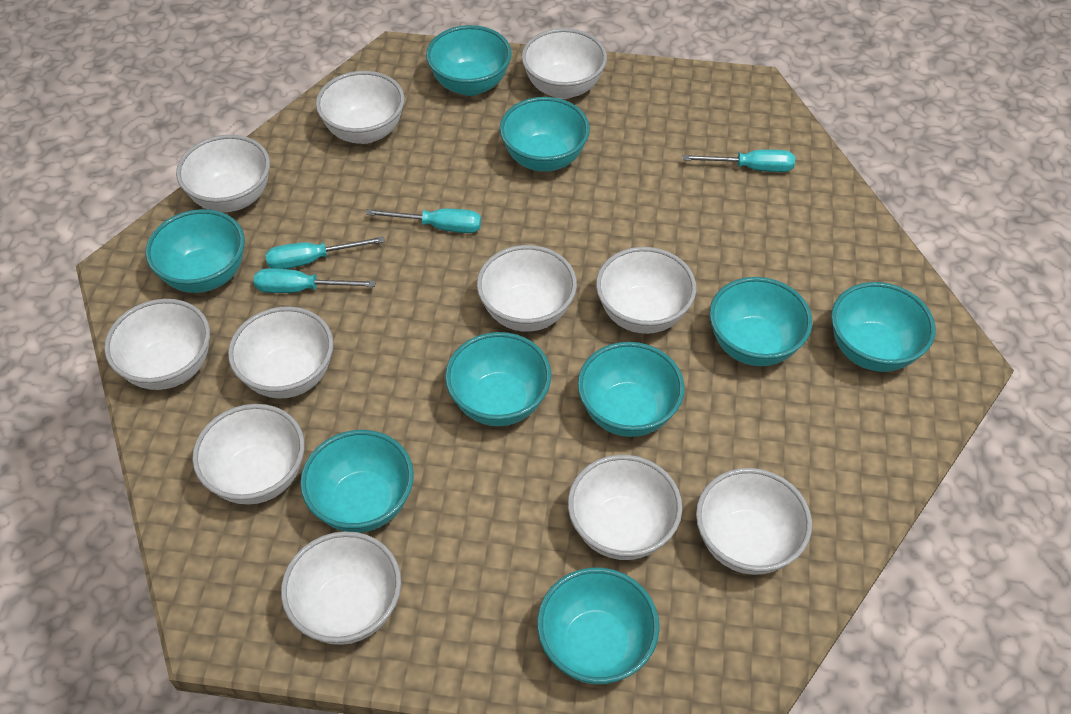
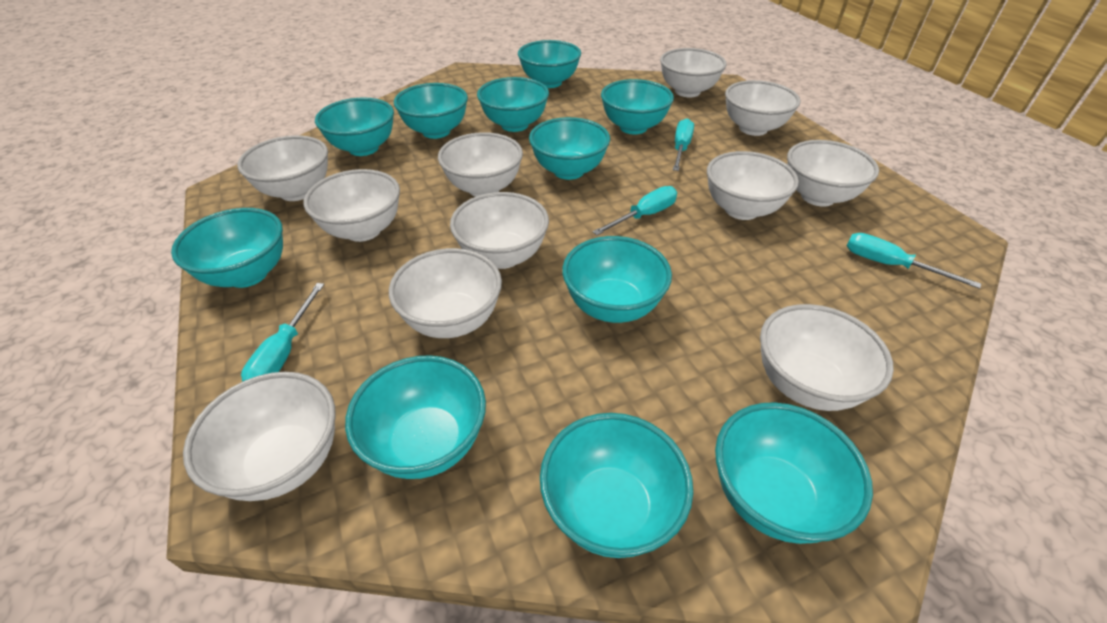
turquoise bowl: [145,209,245,293] [300,430,414,533] [426,25,512,96] [445,332,551,426] [500,97,590,172] [537,568,659,684] [577,342,685,437] [709,277,812,366] [831,282,935,372] = 9 -> [171,208,283,288] [315,97,394,156] [345,355,486,479] [394,83,468,139] [477,77,549,132] [518,40,581,88] [529,117,610,180] [540,413,693,558] [562,236,672,323] [601,79,674,134] [715,402,873,544] = 11

